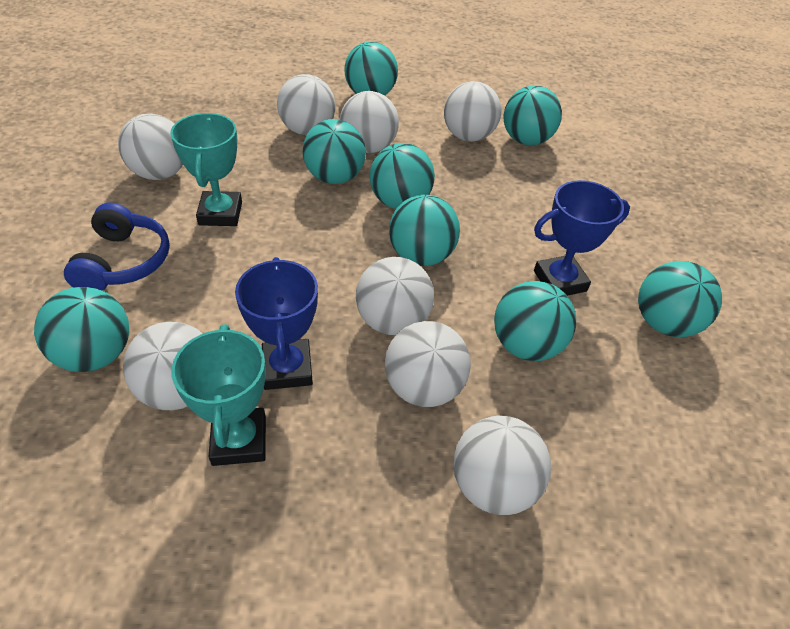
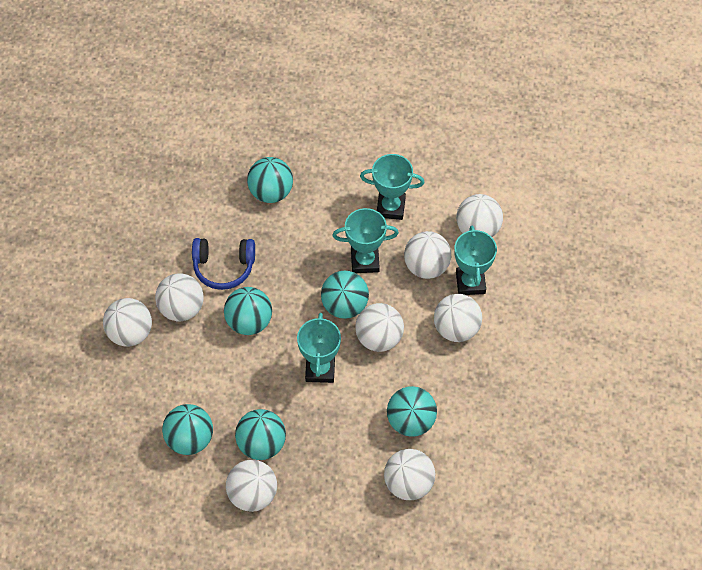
blue trophy: [235,257,318,390] [534,180,630,296] = 2 -> none = 0
turquoise ball: [34,287,129,372] [303,119,366,184] [345,42,398,96] [370,143,435,209] [389,195,460,266] [494,281,576,361] [503,85,562,145] [638,261,722,337] = 8 -> [162,404,213,455] [224,287,272,335] [235,409,286,460] [247,157,293,203] [321,271,369,319] [387,386,437,437] = 6
turquoise trophy: [170,113,242,226] [171,325,266,466] = 2 -> [297,313,341,383] [332,208,399,273] [360,154,425,220] [454,226,497,295] = 4

